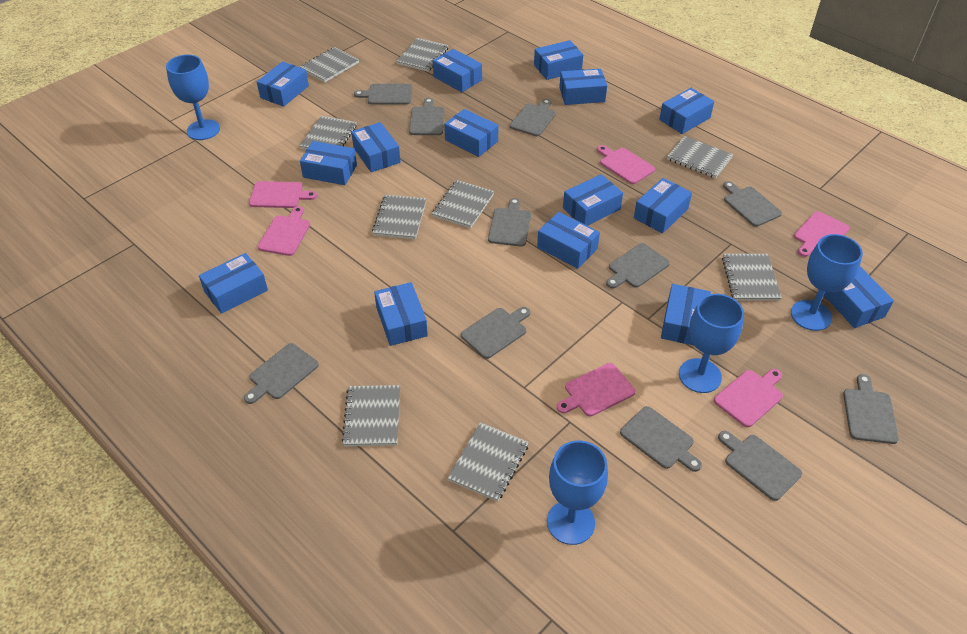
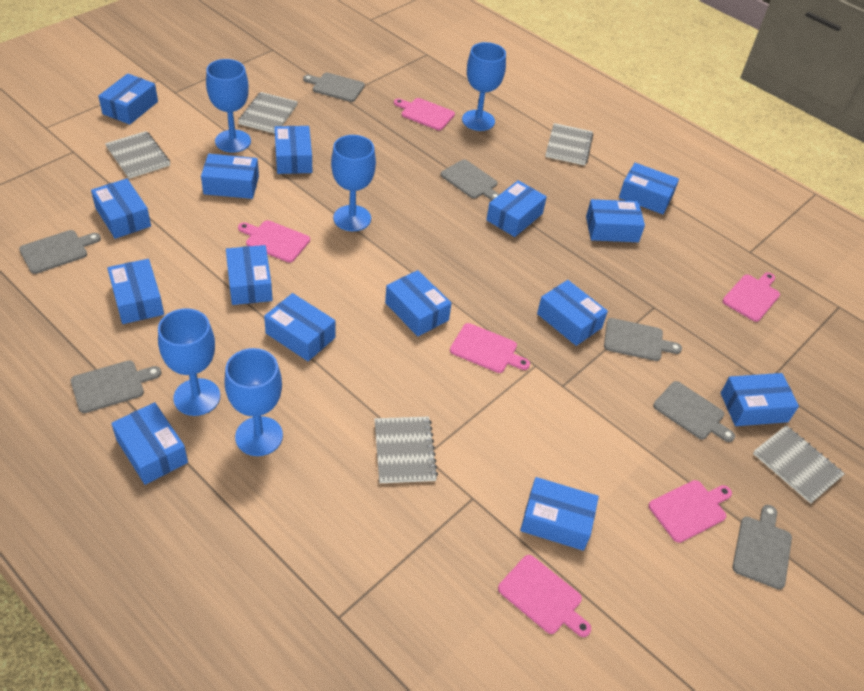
blue goblet: [166,55,220,140] [547,440,608,545] [679,294,744,393] [791,234,863,331] = 4 -> [158,308,220,416] [206,59,251,153] [225,348,283,456] [331,135,376,231] [462,42,506,131] = 5
grey cutting board: [244,343,319,404] [354,84,412,105] [409,98,445,135] [461,307,530,359] [488,198,531,247] [510,99,556,136] [606,243,670,289] [620,406,702,472] [718,431,802,501] [723,181,782,227] [843,374,899,444] = 11 -> [19,230,101,274] [71,360,162,413] [303,73,365,102] [441,159,500,201] [604,318,682,361] [653,381,735,442] [732,505,792,590] = 7
grey notebook: [300,47,359,83] [300,116,357,150] [342,385,400,447] [372,195,426,240] [396,38,449,72] [432,180,494,228] [448,422,529,502] [667,136,733,178] [722,254,782,301] = 9 -> [105,131,170,179] [238,92,298,134] [374,416,438,483] [545,123,594,166] [753,425,845,504] = 5

